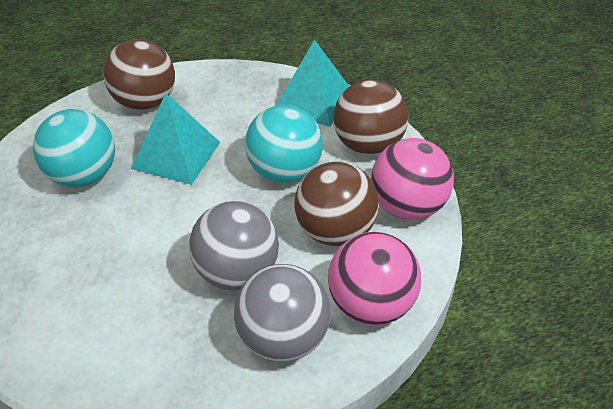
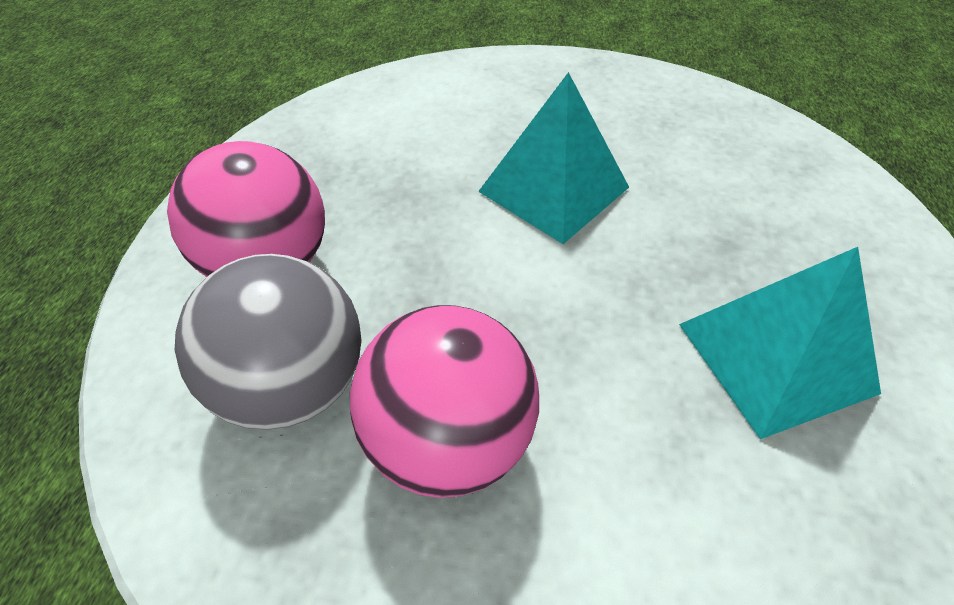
brown ball: [103,39,175,110] [294,162,379,246] [333,80,408,155] = 3 -> none = 0
grey ball: [189,201,279,291] [234,264,331,362] = 2 -> [175,254,362,430] = 1
turquoise ball: [33,109,115,188] [245,105,323,183] = 2 -> none = 0

